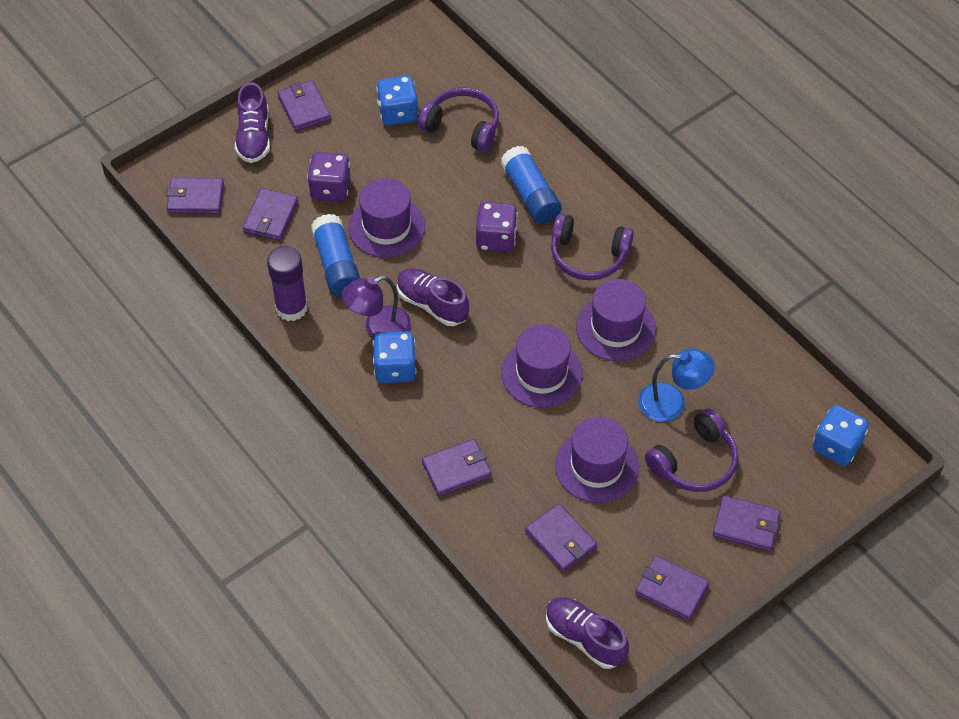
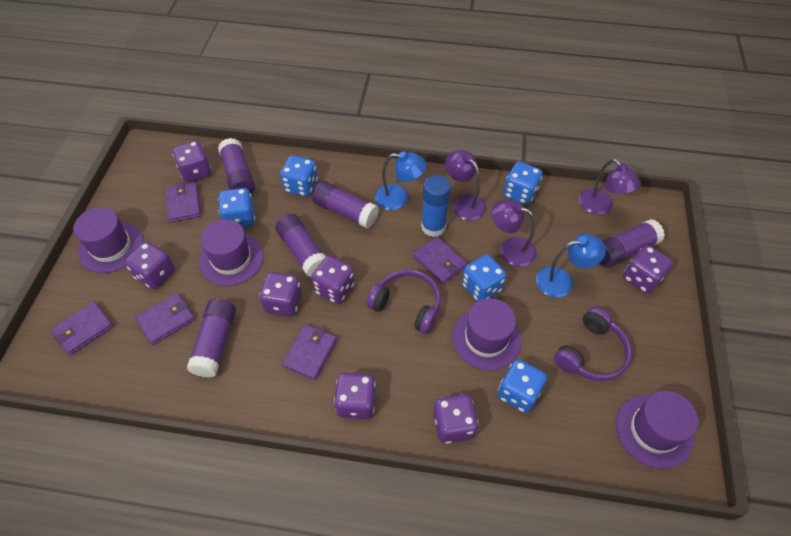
blue dice: [373,331,416,383] [376,76,419,126] [813,405,869,466] = 3 -> [218,188,255,227] [280,155,318,196] [462,254,507,301] [498,359,547,413] [503,161,542,205] = 5
blue glue stick: [311,214,360,297] [500,146,562,224] = 2 -> [421,175,451,237] = 1
blue lamp: [638,348,715,422] = 1 -> [375,152,426,210] [536,234,606,297] = 2
purple dice: [307,152,351,202] [476,202,518,252] = 2 -> [125,242,175,289] [172,141,211,182] [259,272,302,317] [311,256,355,304] [334,373,376,419] [433,394,478,444] [623,245,673,294] = 7
purple glue stick: [267,246,308,321] = 1 -> [187,299,236,378] [218,138,255,194] [275,214,326,278] [312,181,379,229] [599,219,665,267] = 5
purple headphones: [418,87,499,152] [551,214,634,281] [645,408,738,492] = 3 -> [366,269,441,334] [554,307,632,381] = 2
purple lamp: [342,276,411,338] = 1 -> [445,150,486,221] [491,200,536,267] [579,159,641,215] = 3
purple shoe: [235,82,270,163] [397,268,469,326] [546,597,629,669] = 3 -> none = 0
purple wallet: [166,178,224,214] [243,188,298,241] [277,80,331,131] [422,439,492,496] [525,504,597,572] [635,555,709,621] [713,495,781,551] = 7 -> [51,301,113,355] [135,293,195,345] [165,182,201,223] [282,324,337,380] [413,236,467,284] = 5

